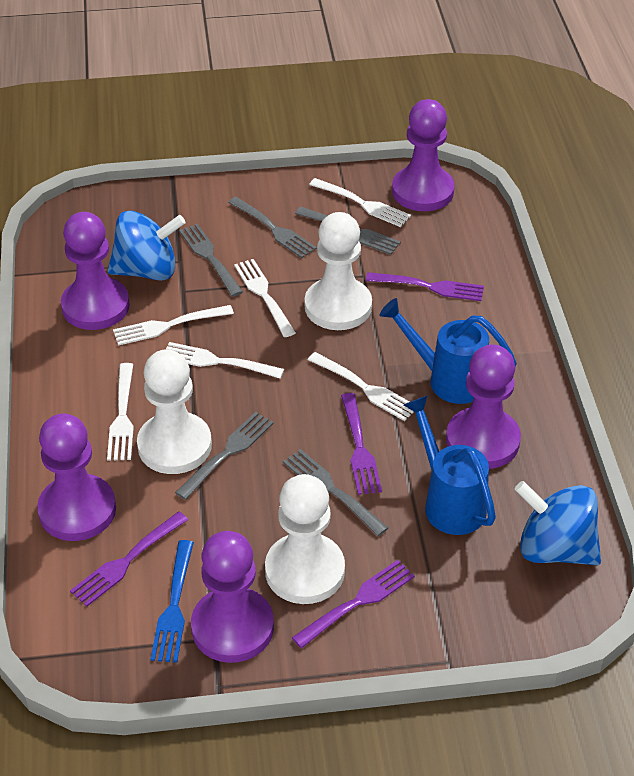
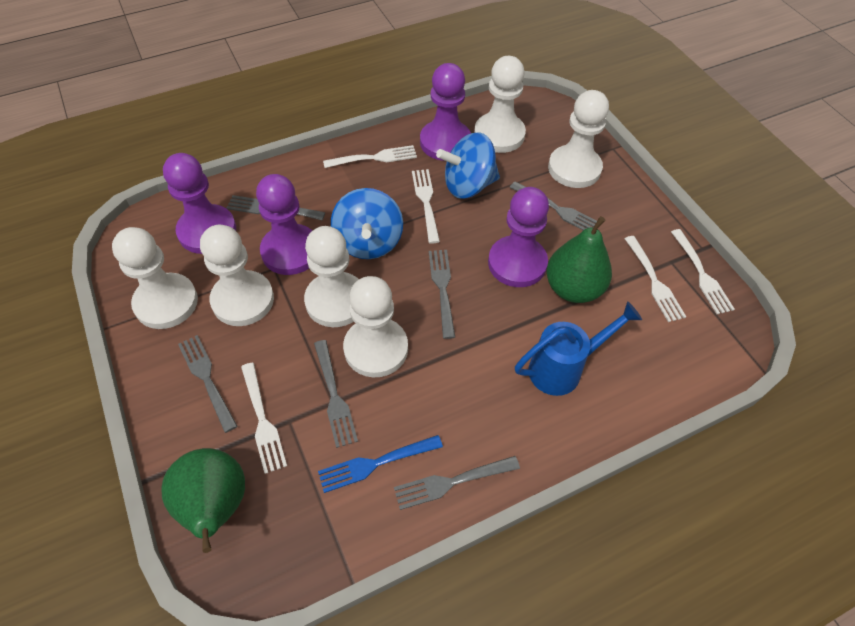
blue watering can: [379,298,517,404] [404,395,496,535] = 2 -> [515,301,642,396] = 1
green pear: none = 0 -> [162,448,245,553] [547,216,612,303] = 2
grey fork: [175,412,274,500] [179,224,243,297] [228,197,317,258] [283,449,388,536] [295,206,401,255] = 5 -> [178,335,237,433] [226,195,325,220] [314,340,358,448] [394,456,520,510] [429,250,455,339] [510,181,597,230] = 6
purple fork: [70,511,188,606] [292,560,415,648] [341,393,382,495] [366,272,484,301] = 4 -> none = 0
purple pawn: [37,414,116,541] [61,212,130,330] [191,531,274,663] [392,99,455,211] [446,344,521,469] = 5 -> [163,153,236,254] [256,174,313,275] [420,63,471,161] [488,187,549,287] = 4
white fork: [107,363,134,461] [113,305,234,346] [166,342,284,379] [234,259,296,337] [308,352,414,421] [309,178,411,227] = 6 -> [241,363,287,474] [323,145,417,168] [412,169,440,244] [624,236,686,322] [671,229,735,314] = 5
white pawn: [137,349,212,474] [265,474,345,604] [305,212,372,330] = 3 -> [112,227,198,329] [200,225,274,326] [304,226,359,327] [343,276,408,378] [474,56,526,153] [548,90,609,188] = 6

